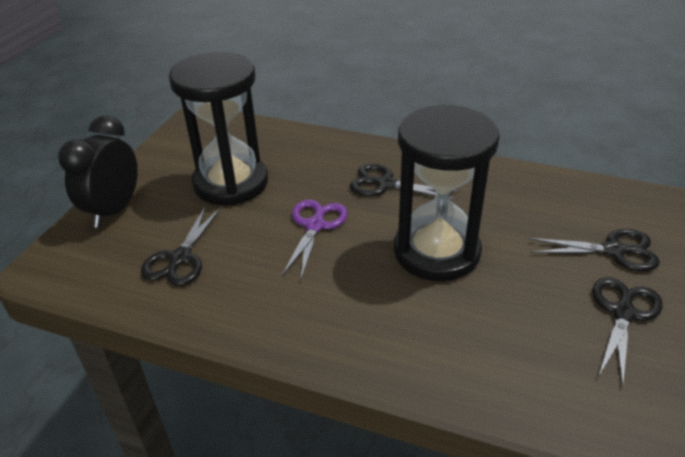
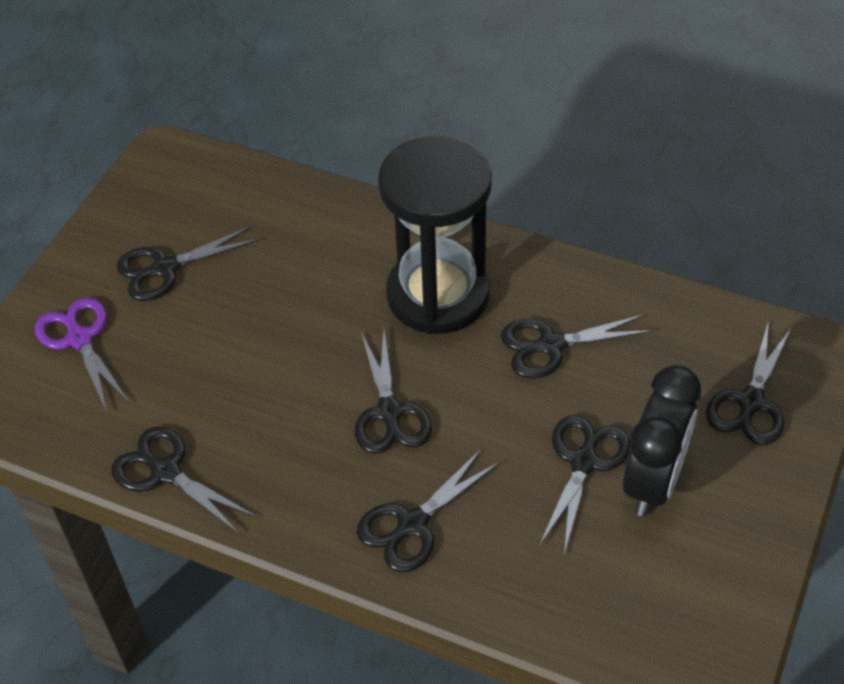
black hourglass: [169,52,268,205] [394,105,500,281] = 2 -> [378,136,492,334] = 1
black scissors: [141,205,222,286] [350,164,460,201] [528,229,660,271] [593,277,663,387] = 4 -> [111,427,256,534] [117,226,259,301] [355,331,432,454] [357,448,500,572] [501,314,653,379] [539,415,630,554] [706,321,792,445] = 7

